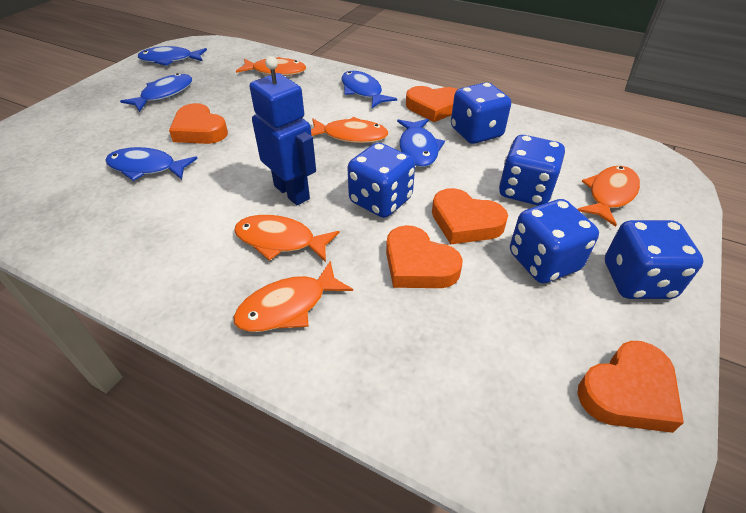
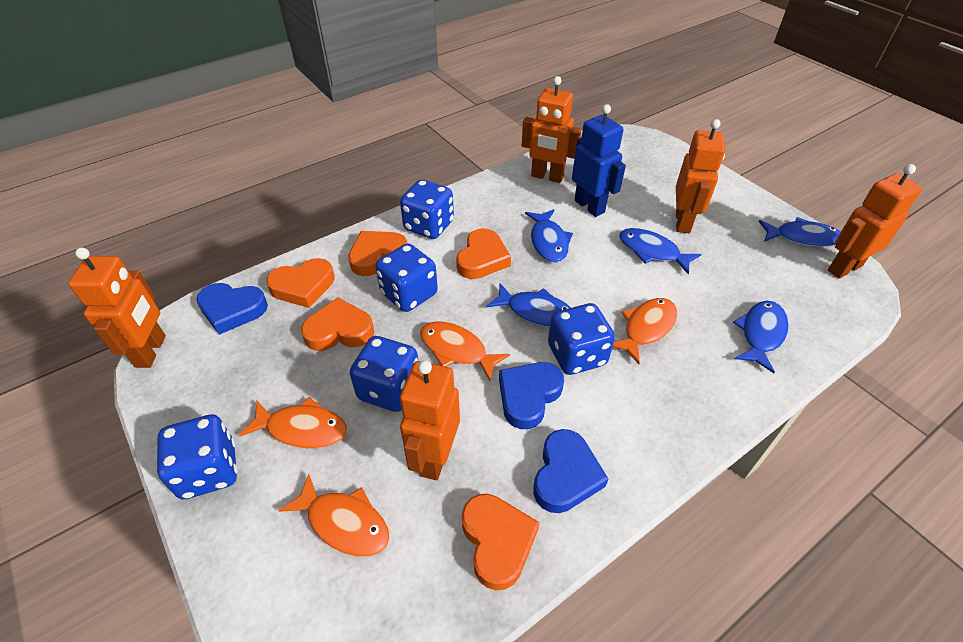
blue heart: none = 0 -> [196,283,268,335] [499,362,564,429] [533,429,608,513] = 3
orange fish: [233,261,353,332] [234,215,339,262] [236,57,306,76] [311,117,388,143] [577,166,640,227] = 5 -> [239,397,347,449] [278,474,390,557] [420,321,510,381] [613,298,677,364] = 4
orange robot: none = 0 -> [68,248,166,368] [400,360,460,480] [522,76,581,183] [676,119,725,233] [828,164,922,279] = 5

